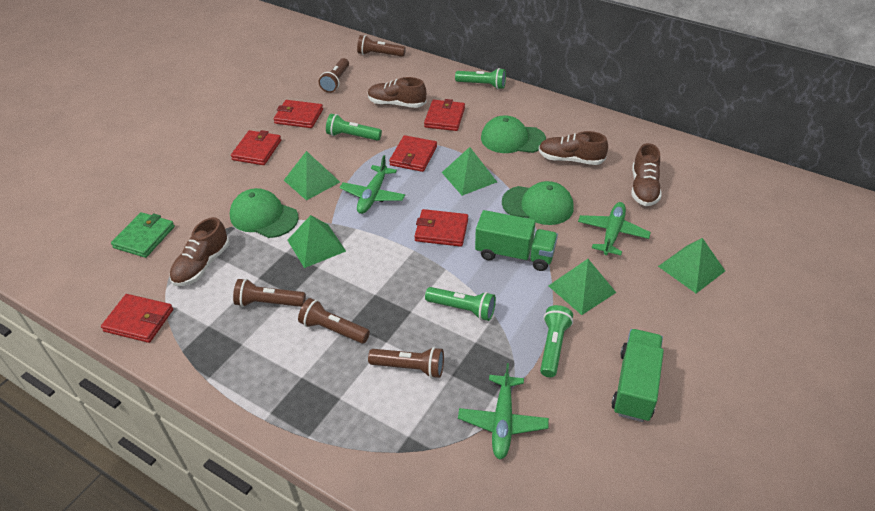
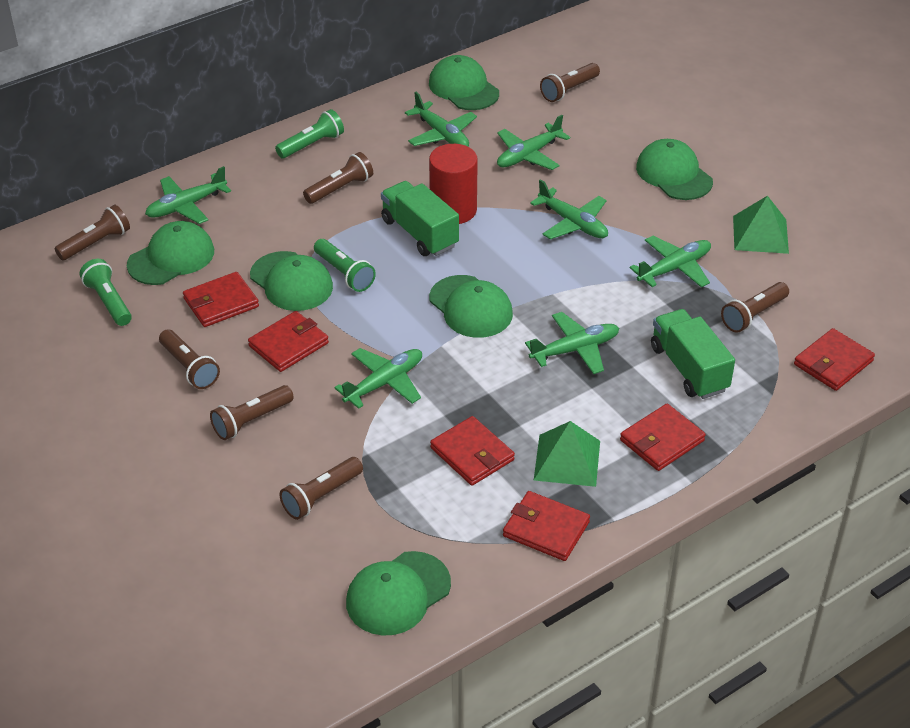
brown flashlight: [233,279,306,307] [298,298,370,343] [319,58,349,93] [357,35,406,57] [368,347,444,378] = 5 -> [55,205,130,260] [159,329,220,389] [210,385,294,440] [279,457,363,520] [303,152,373,204] [540,63,600,102] [721,282,789,333] = 7
brown shoe: [170,217,230,286] [368,77,426,108] [539,131,608,165] [631,143,661,206] = 4 -> none = 0
green cap: [230,188,298,238] [481,115,546,153] [502,181,574,225] = 3 -> [127,221,214,285] [250,251,333,311] [346,551,451,636] [429,55,499,110] [429,275,513,338] [636,139,713,200] = 6
green flashlight: [326,114,382,141] [425,287,496,321] [455,68,506,89] [540,305,573,377] = 4 -> [79,259,132,326] [275,109,344,158] [314,239,376,292] = 3
green plane: [339,155,405,214] [458,363,549,460] [578,202,651,255] = 3 -> [145,166,231,224] [334,348,422,409] [405,92,477,147] [497,115,570,170] [525,312,619,374] [530,179,608,239] [630,236,711,288] = 7
green pyramid: [284,151,340,201] [288,215,346,268] [441,147,497,196] [548,259,616,315] [658,238,725,293] = 5 -> [534,421,600,487] [733,196,789,254] = 2
green wallet: [111,212,175,258] = 1 -> none = 0
red cylinder: none = 0 -> [429,144,478,224] = 1

